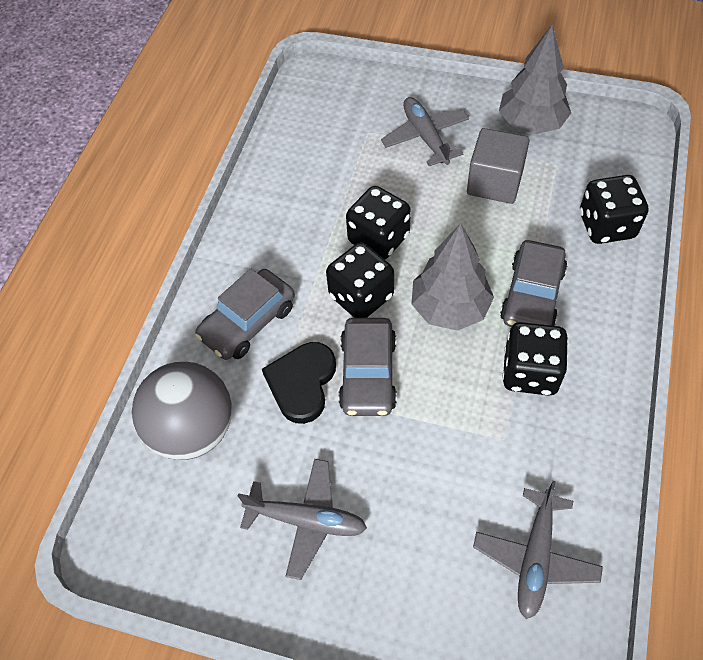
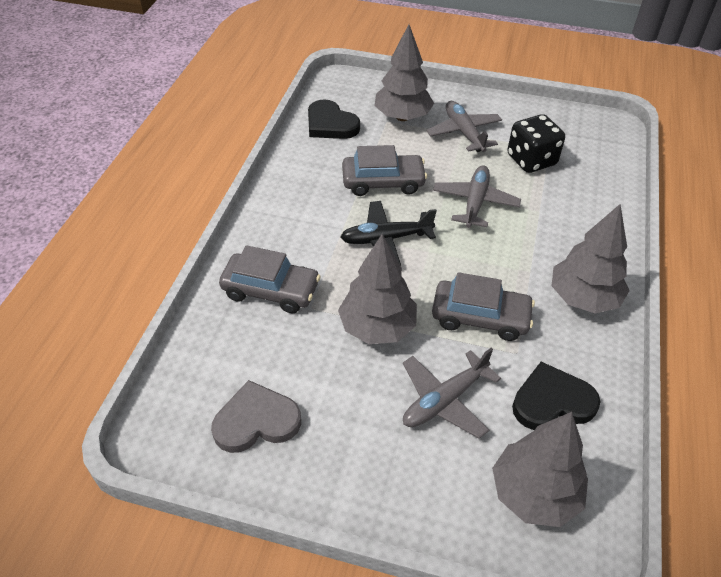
black dice: [326,242,394,318] [346,186,411,260] [502,322,568,396] [580,175,648,244] = 4 -> [507,114,565,173] = 1
black heart: [262,342,336,424] = 1 -> [308,99,360,139] [512,362,601,430] = 2
black plane: none = 0 -> [340,201,437,266] = 1
grey ball: [132,362,232,460] = 1 -> none = 0
grey cube: [467,128,530,204] = 1 -> none = 0
grey heart: none = 0 -> [211,380,301,453] = 1
grey tree: [411,223,494,331] [499,24,571,134] = 2 -> [338,234,417,344] [375,25,434,121] [492,412,588,527] [552,204,629,313] = 4

